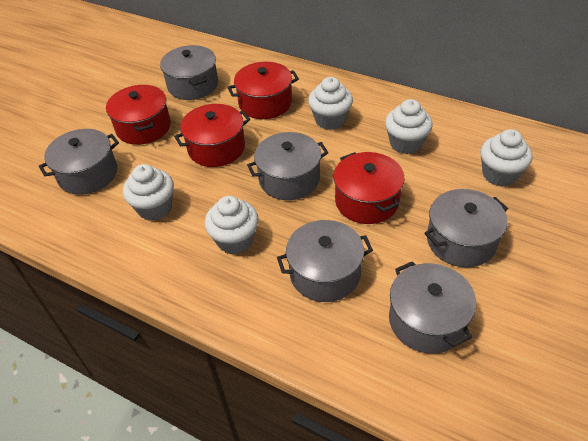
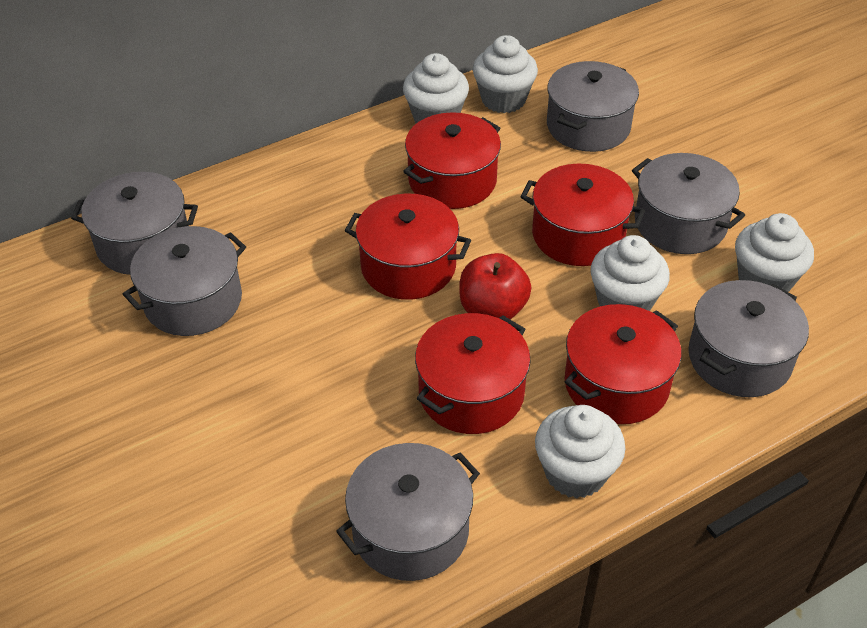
red apple: none = 0 -> [459,253,531,319] = 1
red pot: [106,85,171,145] [174,104,250,167] [228,62,299,119] [334,152,405,224] = 4 -> [345,194,471,300] [403,112,501,209] [415,313,531,434] [521,164,645,266] [565,304,681,424] = 5

